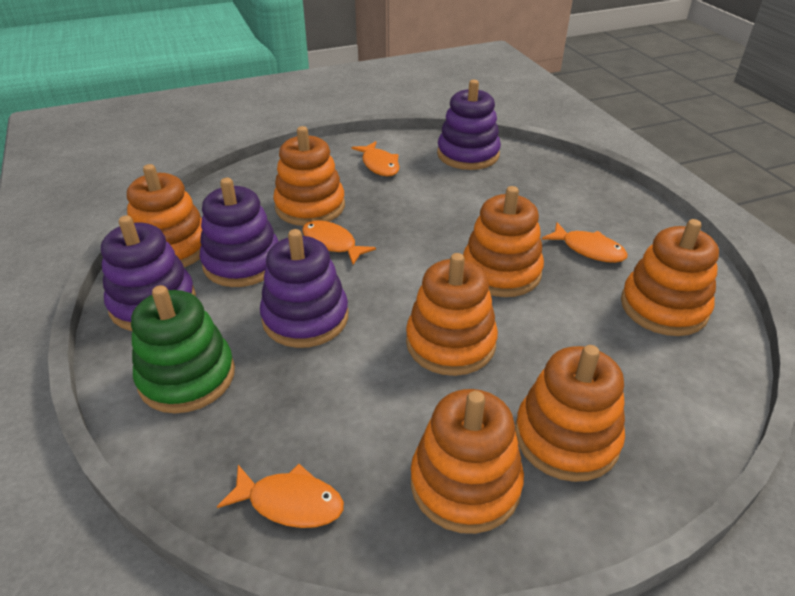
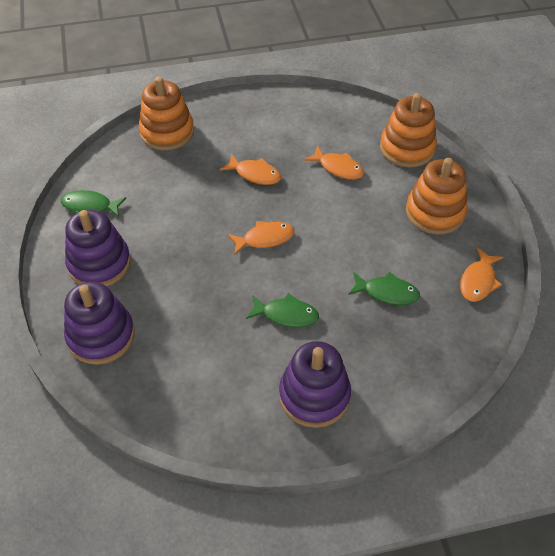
green fish: none = 0 -> [61,190,126,217] [246,293,319,328] [348,272,420,305] = 3
green stacking toy: [131,285,235,413] = 1 -> none = 0
orange stacking toy: [127,164,202,267] [273,126,345,226] [406,253,498,376] [411,389,524,534] [463,186,544,297] [515,345,625,482] [621,219,719,336] = 7 -> [139,77,194,151] [380,93,437,168] [406,158,468,235] = 3
purple stacking toy: [101,215,196,331] [200,178,279,287] [260,229,348,348] [437,80,501,170] = 4 -> [64,282,135,365] [65,210,131,286] [279,341,351,428] = 3

